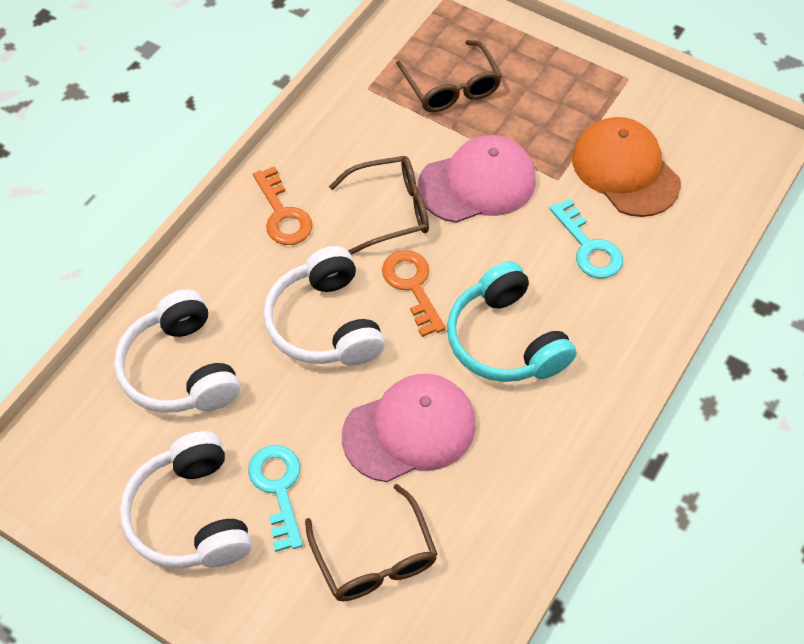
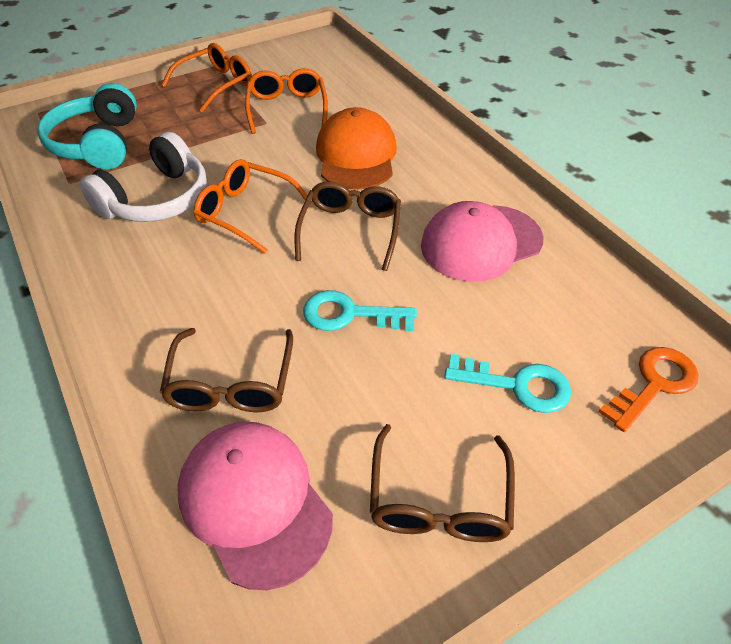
orange glasses: none = 0 -> [161,43,252,113] [194,159,312,254] [245,68,328,134] = 3
orange key: [253,166,313,245] [382,250,446,337] = 2 -> [599,347,699,432] = 1
white headphones: [114,289,240,413] [120,431,252,568] [263,246,385,366] = 3 -> [80,132,207,222] = 1

